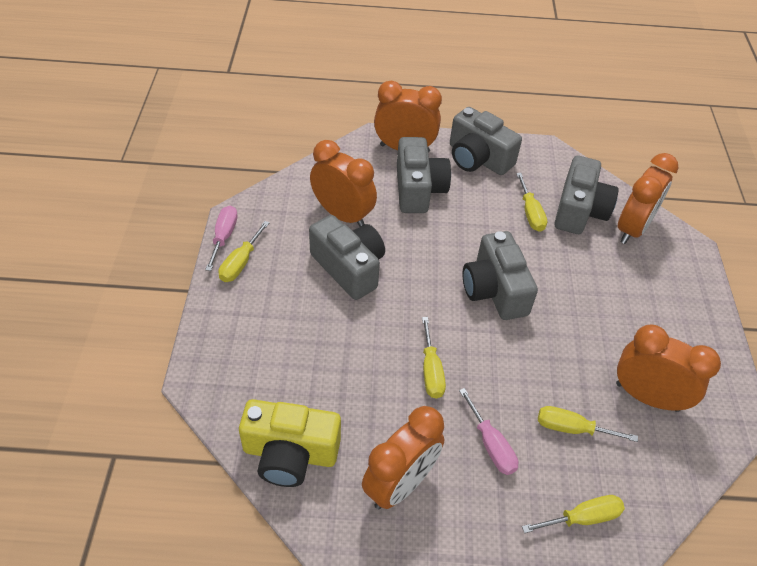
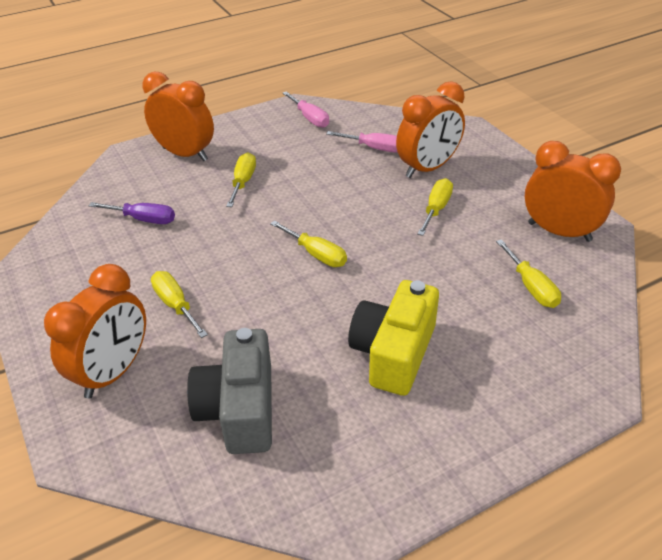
grey camera: [309,215,385,300] [397,137,451,213] [450,107,522,175] [463,231,538,320] [554,156,619,234] = 5 -> [187,328,272,454] = 1
orange clock: [310,140,377,227] [362,406,445,509] [374,81,442,152] [616,324,721,412] [617,153,678,244] = 5 -> [44,264,146,399] [142,72,214,161] [396,81,465,178] [525,141,621,242] = 4
purple screwdriver: none = 0 -> [88,202,175,224] = 1

